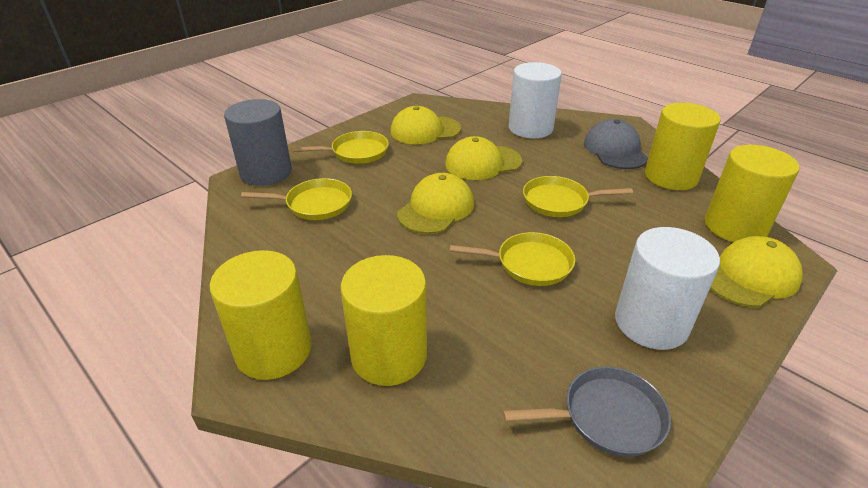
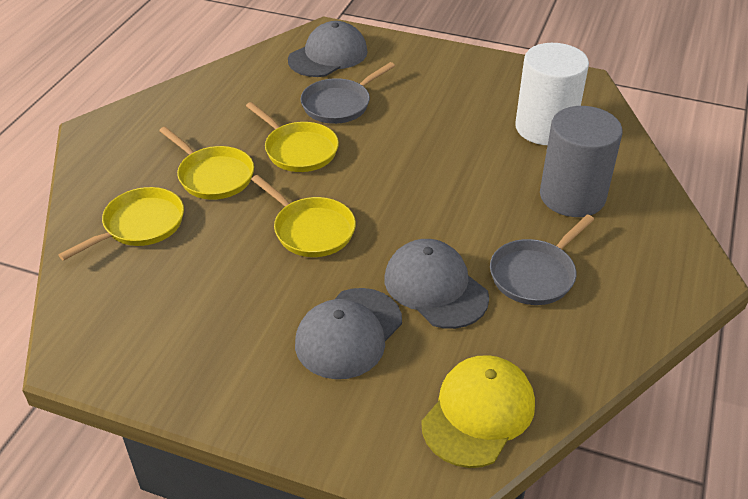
grey cap: [584,119,648,169] = 1 -> [288,21,367,77] [295,288,402,379] [384,239,489,329] = 3
grey pan: [503,367,671,457] = 1 -> [301,62,395,124] [490,214,594,305] = 2
white cylinder: [509,62,562,138] [615,227,720,350] = 2 -> [515,43,589,145] = 1
yellow cap: [391,106,461,144] [397,173,474,234] [445,136,522,180] [710,236,803,308] = 4 -> [421,355,535,468] = 1
yellow cylinder: [210,250,312,380] [341,255,427,386] [645,103,721,190] [705,145,799,242] = 4 -> none = 0

